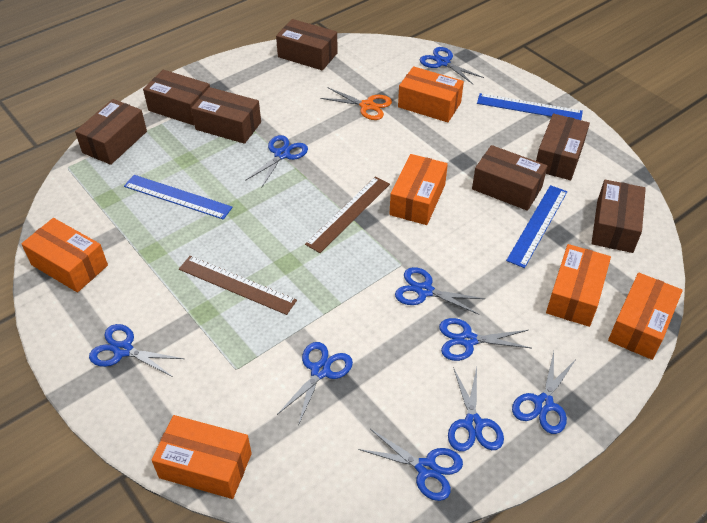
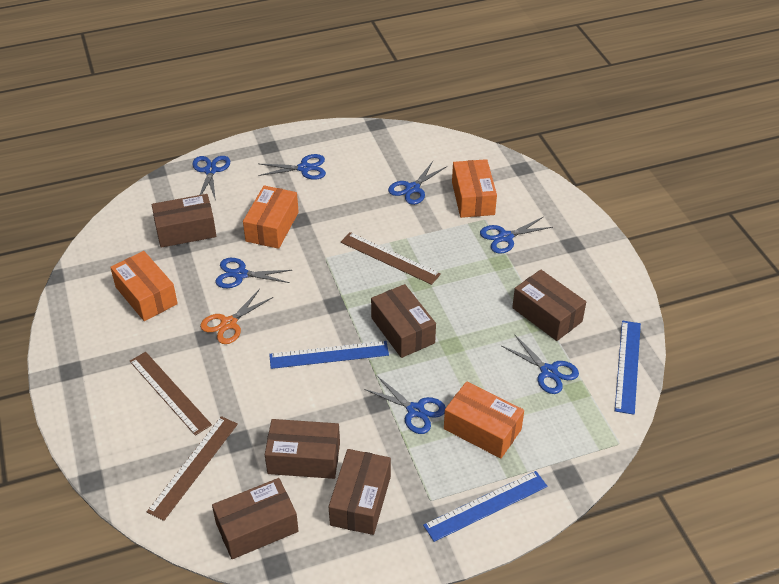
blue scissors: [89,324,184,377] [245,135,308,188] [277,342,353,426] [358,429,463,501] [395,267,485,315] [420,47,484,84] [439,318,531,361] [448,367,504,451] [512,352,577,434] = 9 -> [192,156,230,201] [215,258,292,288] [258,154,326,180] [364,376,446,434] [388,161,447,205] [480,217,553,254] [502,335,579,394] = 7
brown box: [75,99,147,165] [143,70,210,125] [191,87,261,144] [276,19,338,70] [472,145,547,211] [536,114,590,180] [592,180,646,253] = 7 -> [152,194,216,248] [212,478,299,559] [265,419,340,479] [329,449,391,535] [371,284,436,358] [512,270,586,341] = 6
brown ruler: [179,256,297,315] [305,177,390,253] = 2 -> [130,352,212,436] [147,416,238,521] [341,232,441,285] = 3
orange box: [21,218,108,292] [152,415,252,499] [390,154,448,225] [398,66,464,122] [546,244,611,327] [608,273,683,360] = 6 -> [110,251,178,321] [243,185,299,249] [444,381,524,458] [452,159,497,218] = 4

